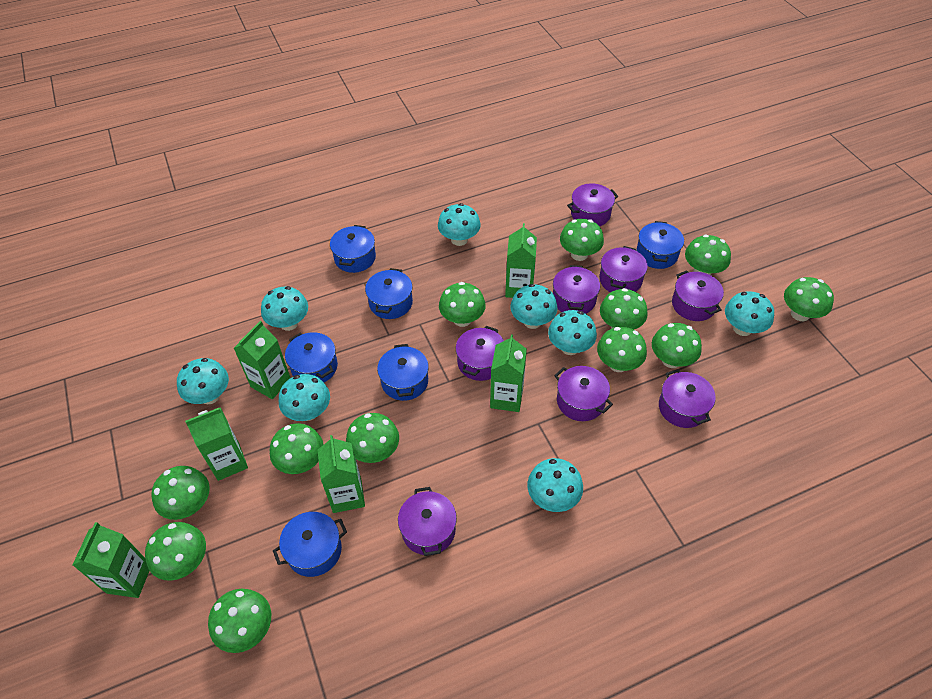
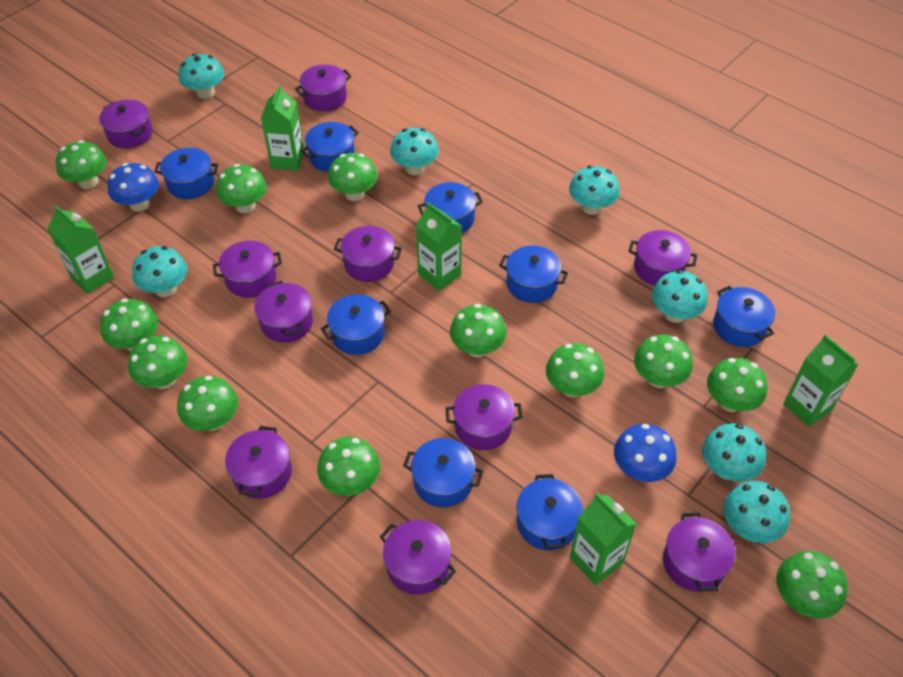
blue mushroom: none = 0 -> [107,163,159,212] [614,424,677,482] = 2
blue pot: [273,512,347,577] [285,332,338,382] [330,225,376,273] [365,268,413,319] [377,344,429,401] [636,221,684,269] = 6 -> [154,148,218,199] [301,122,359,172] [321,295,391,355] [403,438,484,507] [418,182,483,233] [499,246,568,303] [517,474,583,550] [713,286,775,347] = 8
green carton: [73,522,149,598] [185,407,248,481] [234,321,290,399] [318,435,365,513] [490,334,527,412] [505,223,537,298] = 6 -> [47,205,114,294] [261,85,304,171] [416,202,462,291] [570,493,636,585] [783,335,859,427] = 5
purple pot: [398,487,457,556] [456,326,504,381] [553,265,600,314] [554,366,613,421] [567,183,618,226] [599,246,648,292] [659,369,716,428] [672,270,724,321] = 8 -> [99,100,152,148] [213,241,282,298] [225,426,292,499] [254,281,313,343] [295,65,352,111] [334,226,402,282] [380,520,456,595] [446,384,523,450] [629,230,697,286] [663,512,736,592] = 10
turquoise mushroom: [177,358,229,404] [261,286,308,331] [279,374,330,421] [438,203,481,246] [510,284,558,329] [527,458,583,512] [548,310,597,355] [725,291,774,336] = 8 -> [132,246,187,297] [179,53,224,99] [390,128,439,175] [569,165,620,215] [652,270,708,323] [703,423,766,482] [724,481,790,543] = 7

